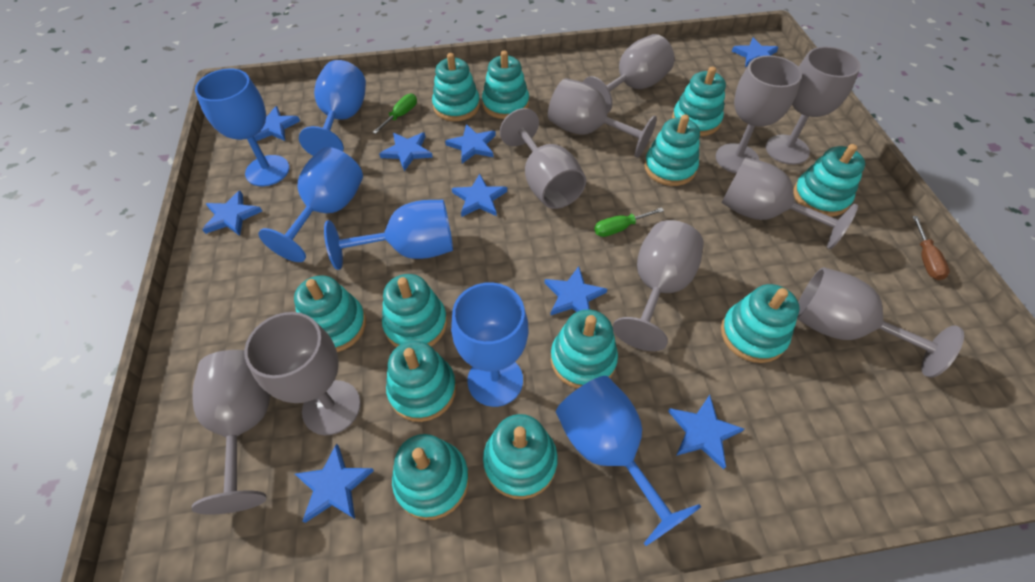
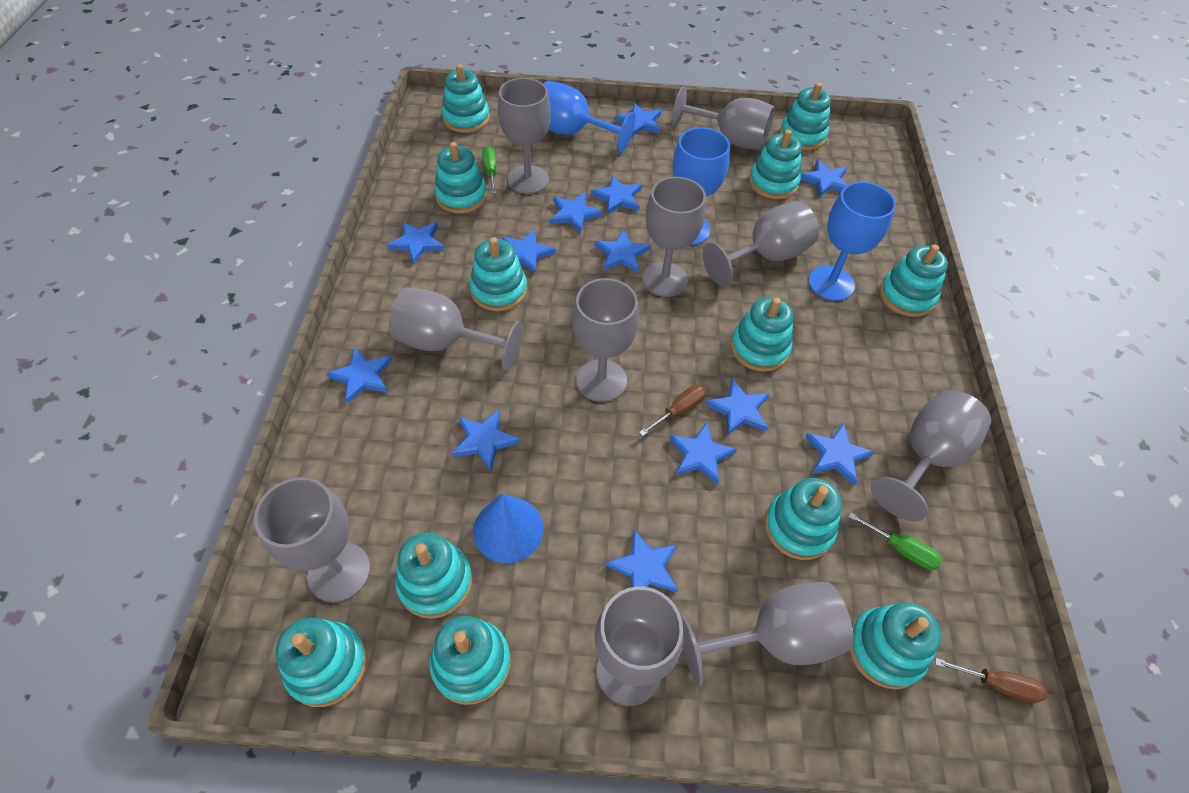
blue cone: none = 0 -> [473,494,544,563] = 1
blue goblet: [195,69,289,186] [258,147,363,262] [299,60,366,156] [324,200,453,270] [451,282,528,407] [556,376,701,546] = 6 -> [543,81,636,153] [672,127,730,245] [808,182,896,301] = 3
blue star: [202,191,262,236] [254,106,300,141] [295,443,374,523] [379,132,433,171] [445,124,496,163] [452,174,507,217] [545,266,607,316] [668,395,744,470] [732,38,779,67] = 9 -> [326,347,392,404] [387,222,445,264] [452,409,520,470] [502,229,556,274] [550,192,603,233] [591,175,642,215] [595,229,650,272] [606,529,678,592] [615,103,661,136] [669,422,737,485] [706,379,769,435] [801,160,847,197] [805,423,874,485] = 13
brown screwdriver: [912,216,950,280] = 1 -> [639,385,706,436] [935,658,1047,703] = 2

